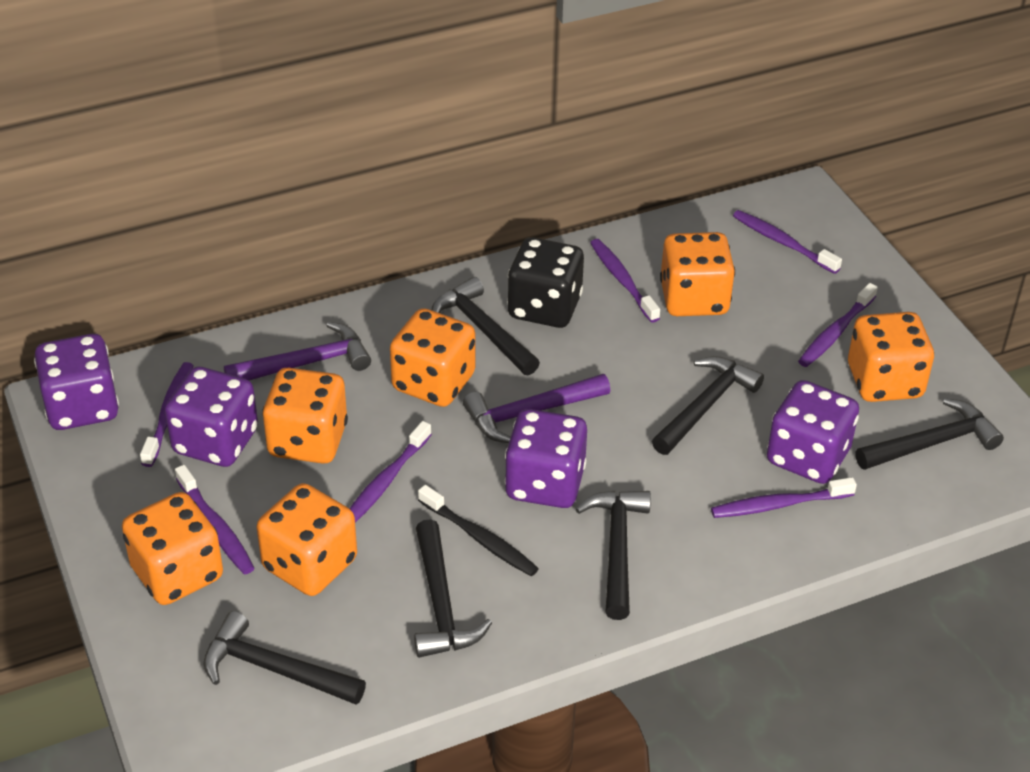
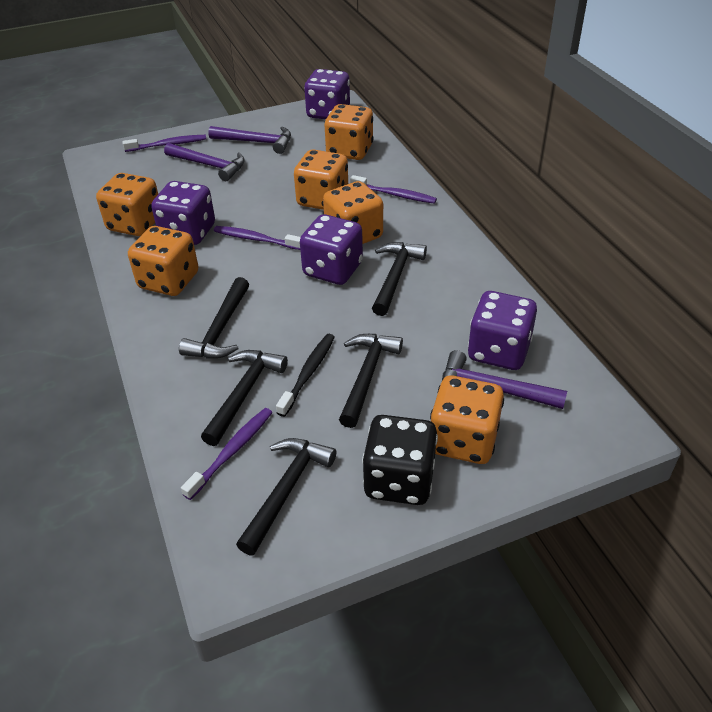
black hammer: [203,611,366,705] [414,519,492,658] [432,277,540,376] [576,491,651,620] [652,356,764,455] [856,398,1004,470] = 6 -> [179,277,249,359] [201,350,288,446] [236,438,336,555] [339,334,403,428] [372,242,427,316] = 5
purple hammer: [224,322,371,381] [463,374,610,443] = 2 -> [164,143,245,181] [208,126,291,154] [442,350,567,409] = 3
purple toothbrush: [140,362,194,467] [175,465,255,575] [349,421,432,523] [590,239,660,323] [711,477,857,518] [733,210,842,274] [798,283,878,367] = 7 -> [122,135,206,152] [181,408,273,500] [214,226,301,250] [350,175,437,204] = 4

